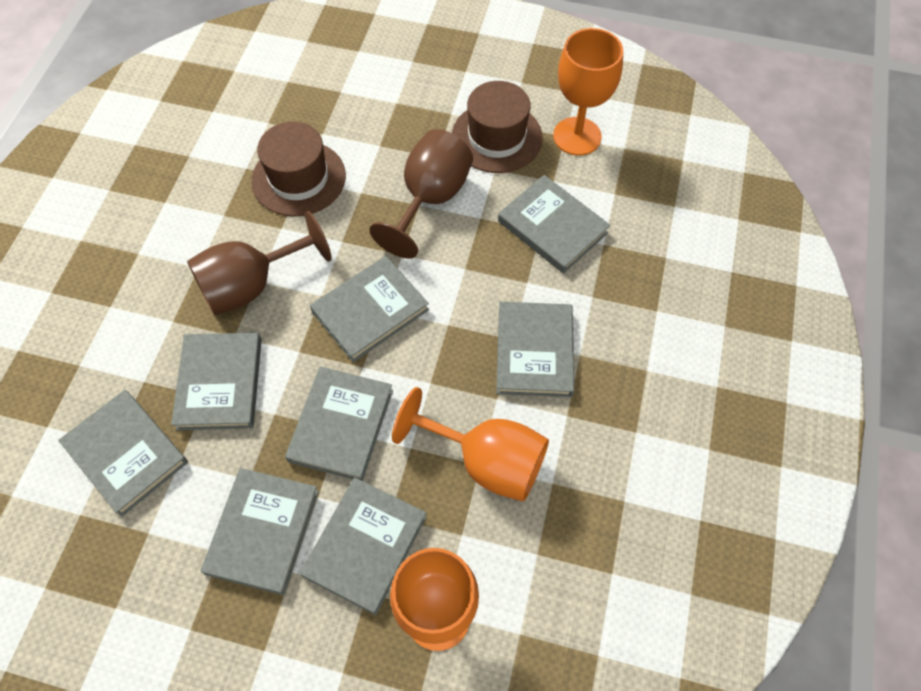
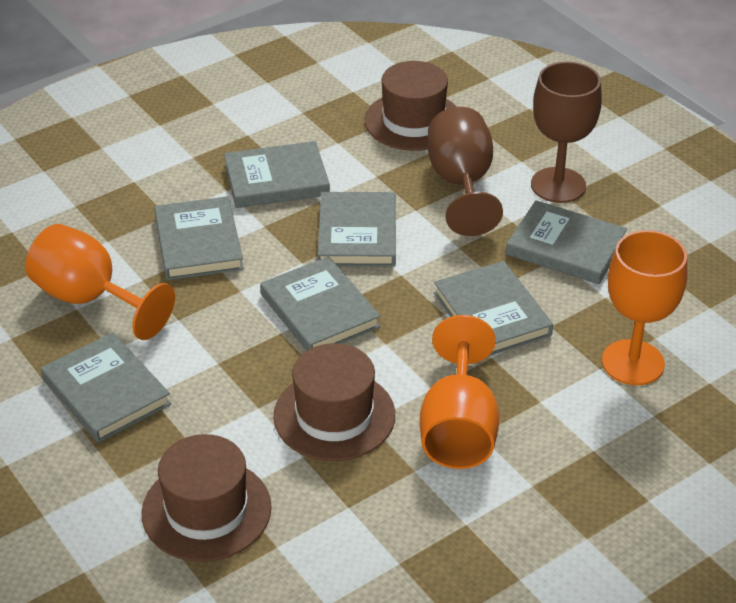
brown hat: [252,122,346,217] [452,81,543,173] = 2 -> [141,434,272,562] [273,343,395,461] [365,61,457,151] = 3
grey book: [58,390,188,517] [171,333,262,430] [201,468,319,595] [285,367,393,481] [300,478,427,615] [310,256,429,362] [496,302,574,397] [498,175,611,274] = 8 -> [41,332,171,443] [154,196,244,280] [224,141,330,208] [260,256,381,351] [318,192,396,267] [434,261,553,356] [506,200,627,284] = 7

